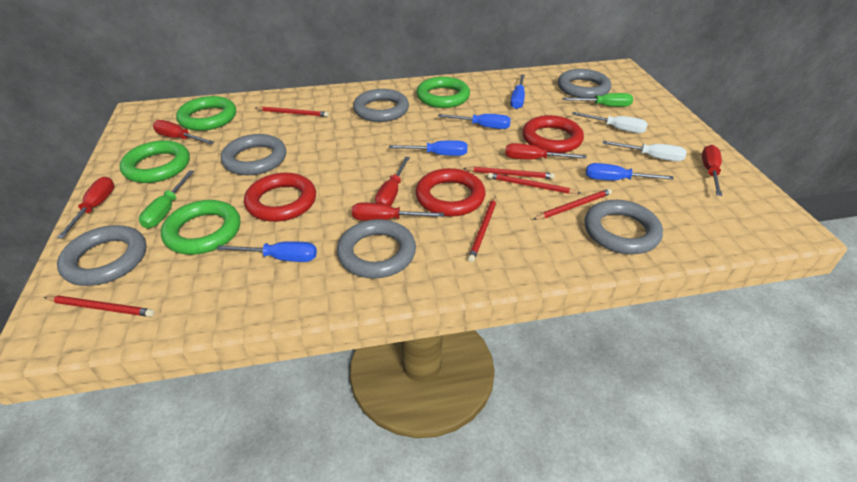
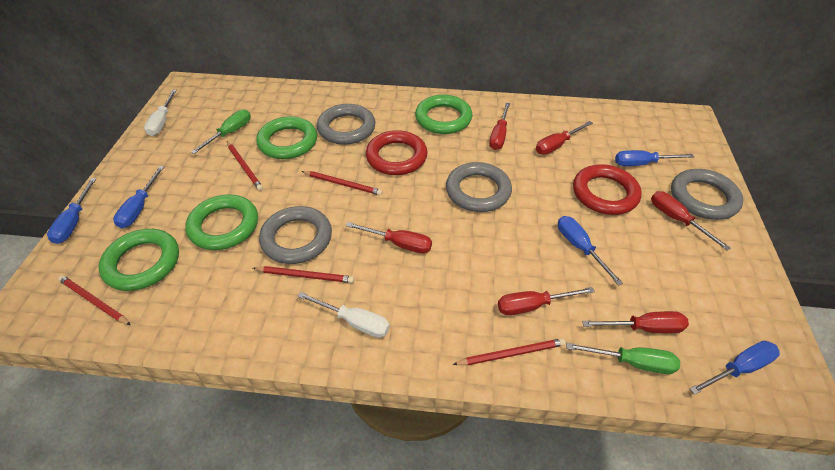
grey ring: [57,225,146,286] [221,134,286,175] [337,219,416,279] [353,89,409,122] [558,69,611,98] [584,200,663,254] = 6 -> [259,206,332,264] [317,104,375,145] [446,162,512,212] [671,169,743,220] = 4
red pencil: [44,296,155,317] [255,106,329,117] [463,167,555,179] [468,196,496,262] [488,173,580,194] [533,189,612,220] = 6 -> [58,275,131,325] [227,141,263,190] [253,266,354,283] [302,171,383,195] [453,338,565,366] = 5
red ring: [244,173,316,222] [415,168,485,217] [522,115,584,153] = 3 -> [366,130,428,175] [573,164,642,215] = 2

